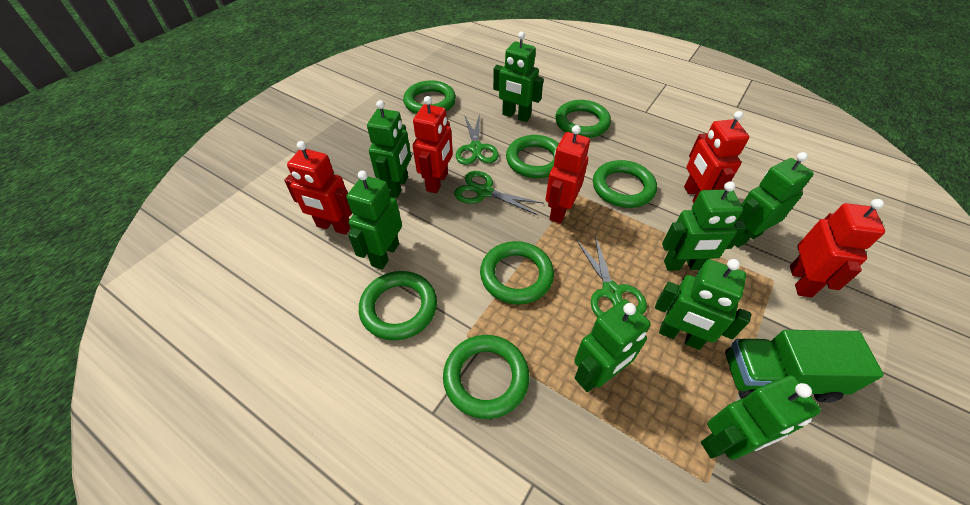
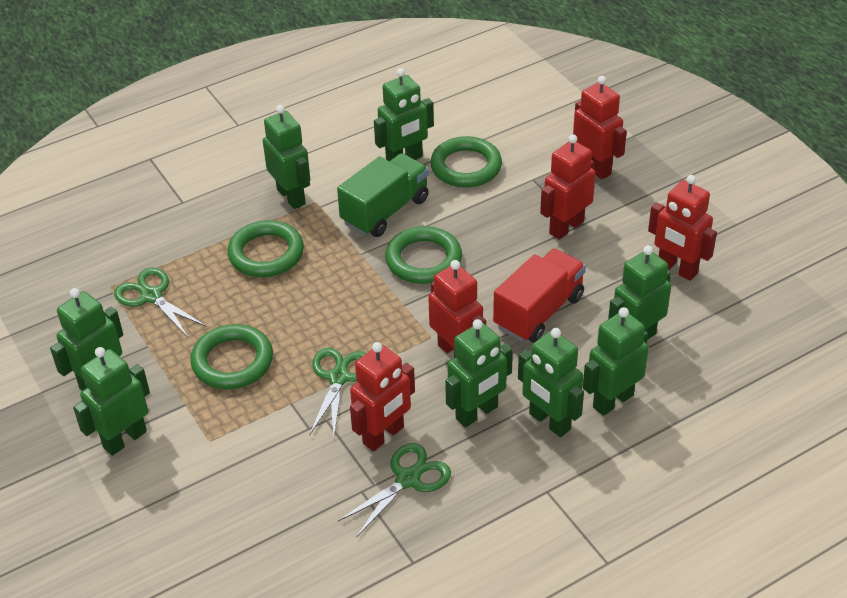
green ring: [359,271,437,341] [403,80,456,114] [443,335,530,419] [480,241,554,304] [506,135,559,178] [555,100,611,138] [593,160,657,208] = 7 -> [190,324,273,389] [227,220,304,277] [385,226,462,284] [430,136,502,187] = 4
red truck: none = 0 -> [493,249,586,343] = 1

